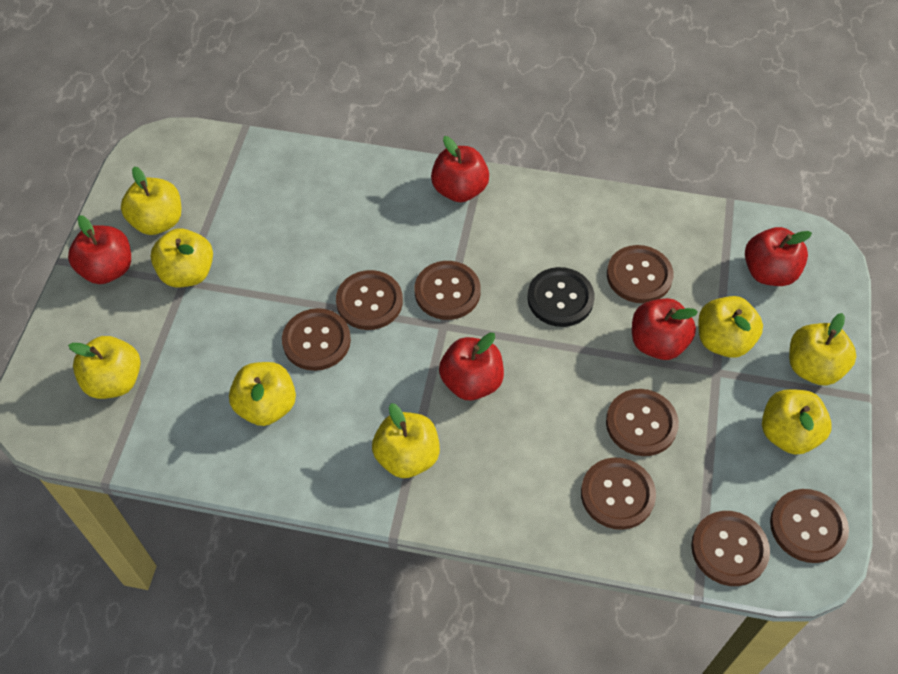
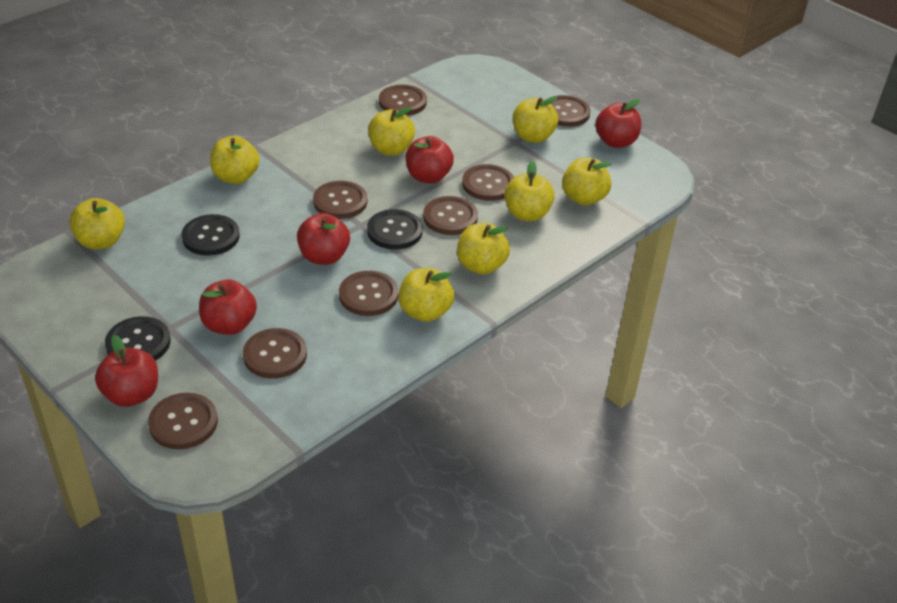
black button: [527,267,594,327] = 1 -> [105,316,171,361] [182,214,240,256] [367,209,423,249] = 3

